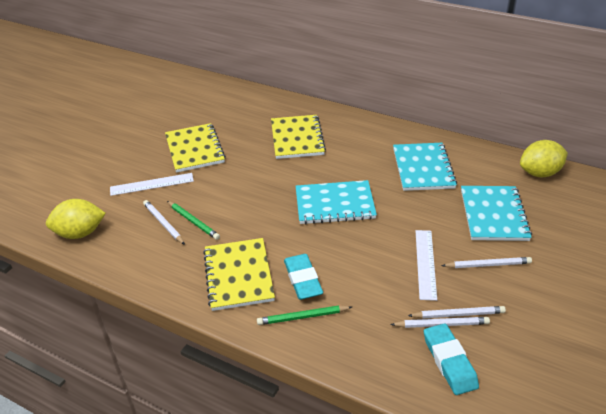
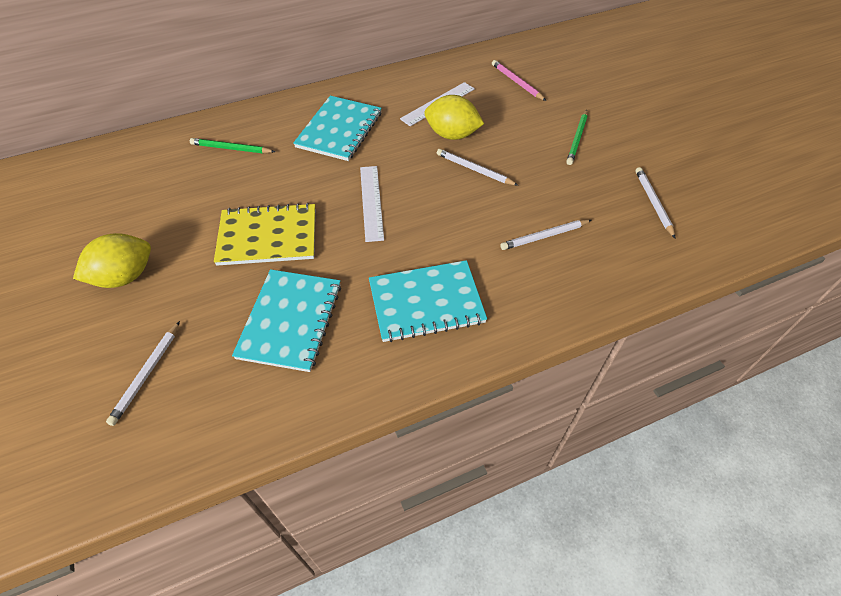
pink pencil: none = 0 -> [492,60,546,101] = 1
turquoise eraser: [284,254,323,300] [424,323,479,395] = 2 -> none = 0
yellow notebook: [165,123,226,173] [203,238,275,311] [271,115,326,159] = 3 -> [214,203,315,266] = 1

